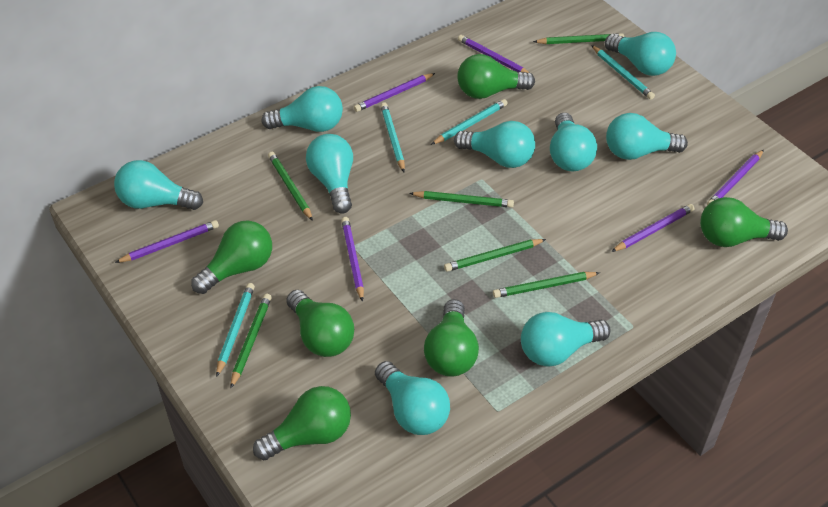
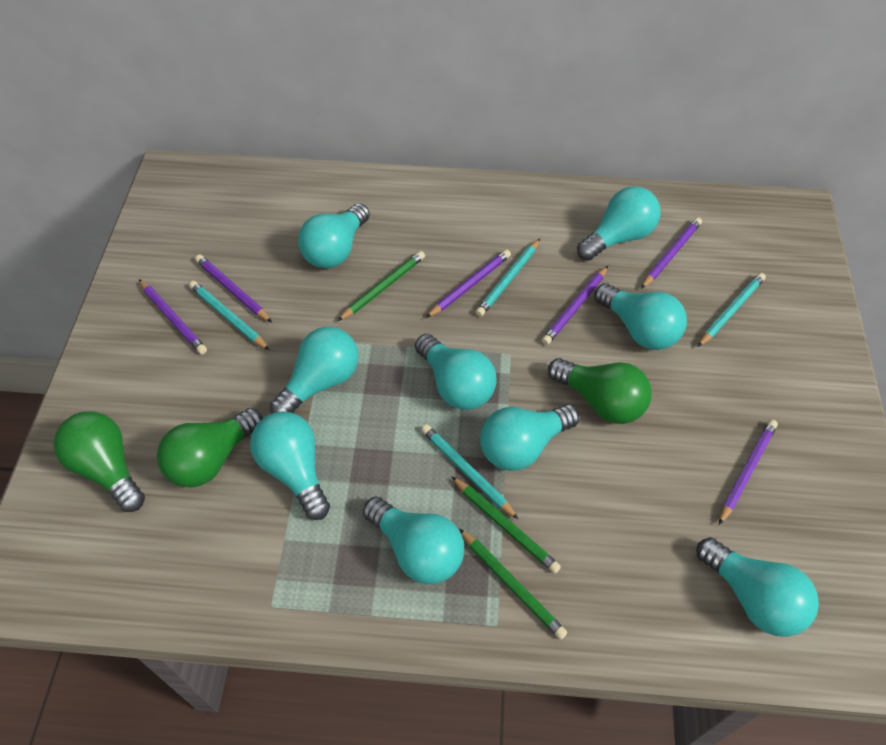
green light bulb: [191,220,272,294] [253,386,351,460] [286,290,354,357] [424,299,479,377] [457,54,535,99] [700,197,788,247] = 6 -> [53,411,145,512] [157,408,263,488] [548,358,652,424] = 3
green pencil: [231,294,272,388] [268,152,313,221] [409,191,514,208] [444,239,546,272] [493,272,600,298] [533,33,624,44] = 6 -> [338,251,425,321] [452,477,561,574] [459,529,567,640] = 3

